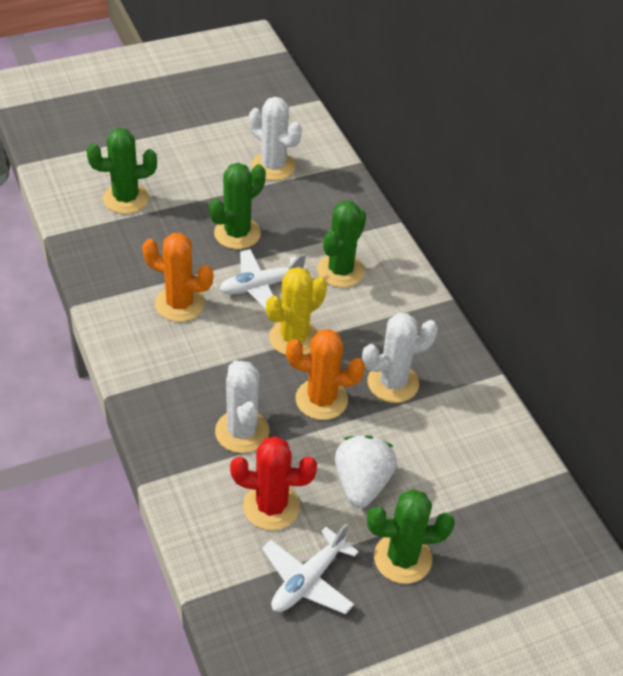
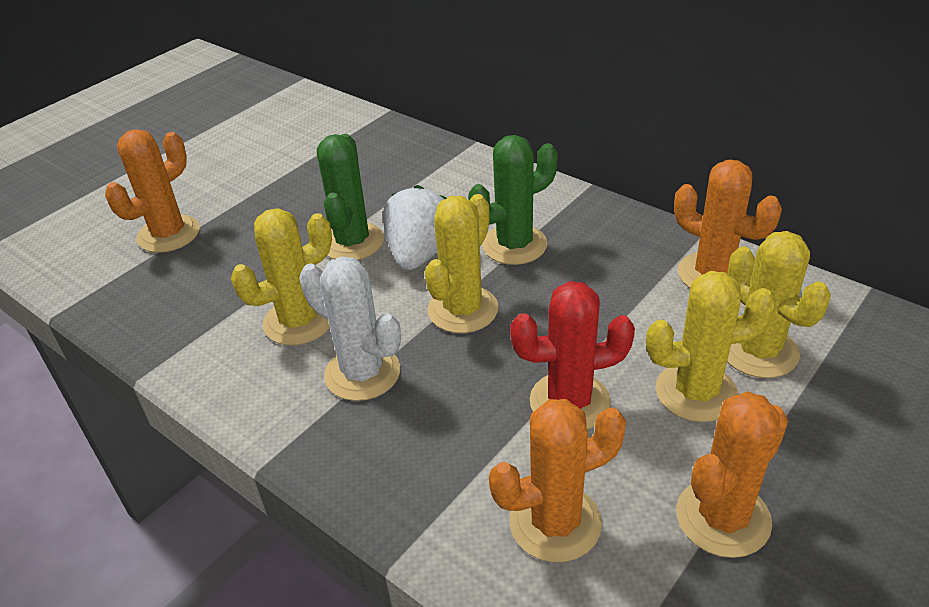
green cactus: [86,128,157,214] [209,163,266,249] [317,200,366,287] [367,489,455,584] = 4 -> [317,134,384,260] [468,135,558,265] = 2
orange cactus: [142,233,213,322] [286,329,365,420] = 2 -> [105,129,200,253] [489,399,626,562] [674,160,782,288] [676,392,788,558] = 4
white cactus: [215,360,269,453] [249,97,302,180] [362,313,438,403] = 3 -> [299,256,401,401] = 1
white plane: [220,249,306,309] [262,523,359,614] = 2 -> none = 0
yellow cactus: [266,267,327,355] = 1 -> [231,208,332,345] [425,194,499,333] [646,271,776,422] [727,231,831,378] = 4

